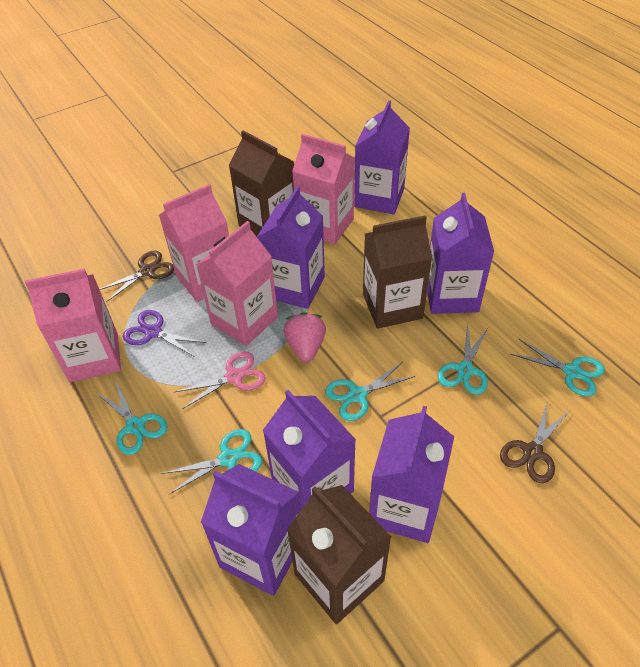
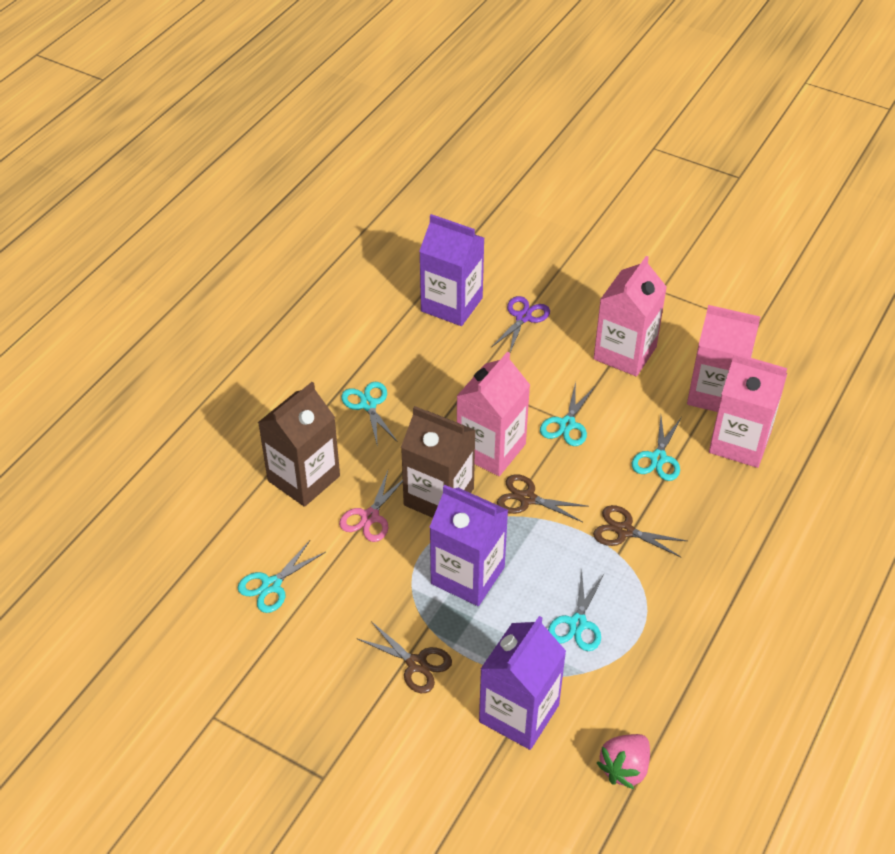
brown carton: [229,130,294,237] [287,485,391,624] [363,215,432,329] = 3 -> [258,382,340,507] [401,406,476,518] = 2
brown scissors: [99,251,174,302] [500,402,569,483] = 2 -> [358,621,452,693] [497,474,589,522] [593,505,687,558] = 3
purple carton: [201,464,301,596] [257,186,325,309] [263,390,356,509] [354,100,410,214] [369,406,454,543] [427,193,494,314] = 6 -> [419,214,484,326] [430,485,508,606] [479,616,566,750] = 3

